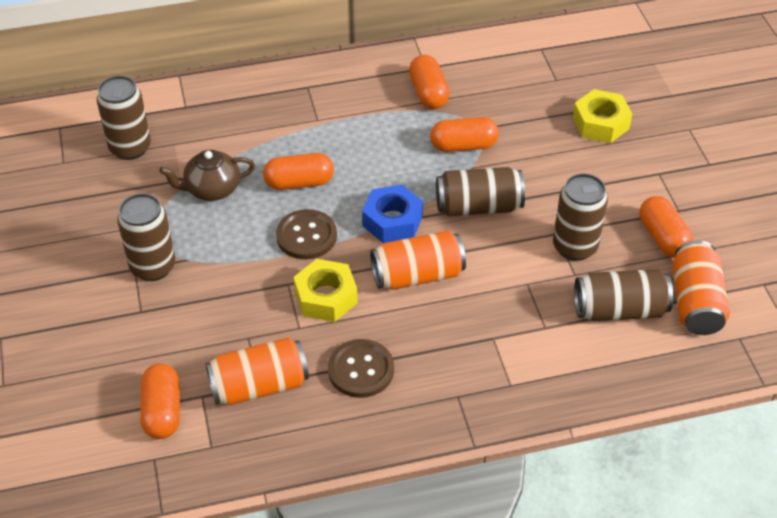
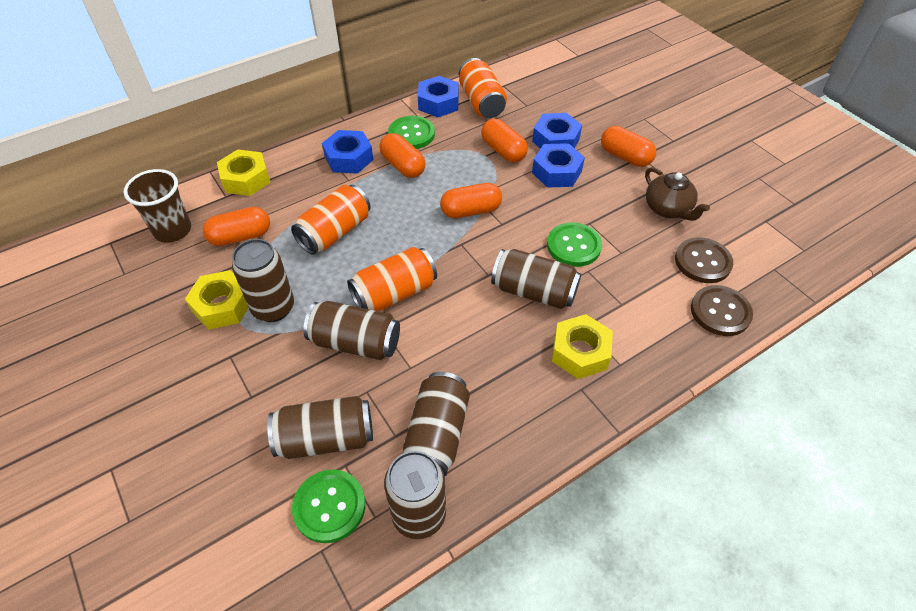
blue nut: [362,185,423,243] = 1 -> [322,130,373,174] [418,76,459,117] [532,113,582,149] [532,143,585,188] = 4
brown can: [97,75,151,160] [117,193,175,281] [436,167,525,216] [553,173,608,261] [574,269,673,321] = 5 -> [232,239,294,322] [267,396,373,459] [303,301,400,360] [384,451,446,539] [403,372,470,477] [491,249,581,309] = 6
brown cup: none = 0 -> [123,169,191,242] = 1
green button: none = 0 -> [292,469,365,543] [388,116,435,149] [547,222,602,267] = 3
yellow nut: [294,259,358,322] [573,89,632,143] = 2 -> [185,270,249,330] [217,149,270,196] [552,314,613,379] = 3

